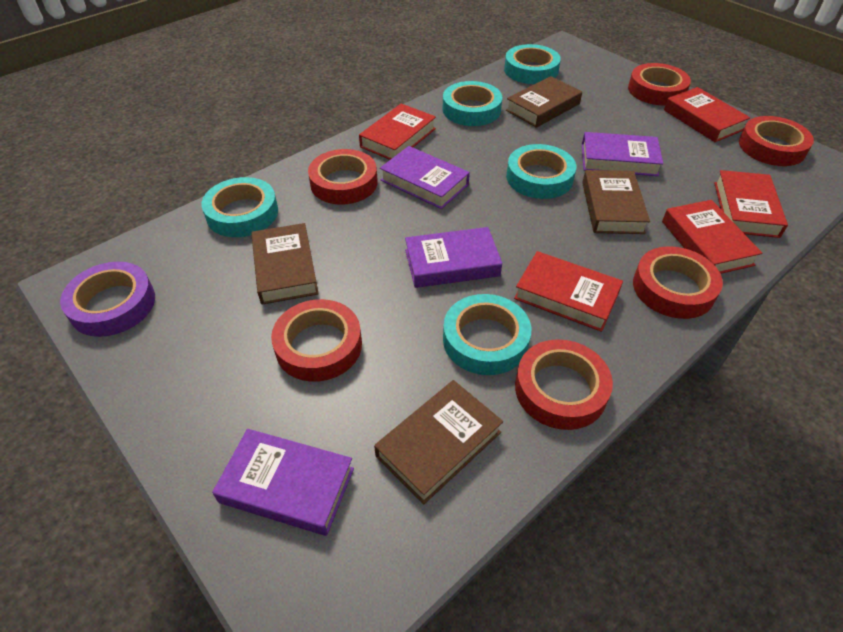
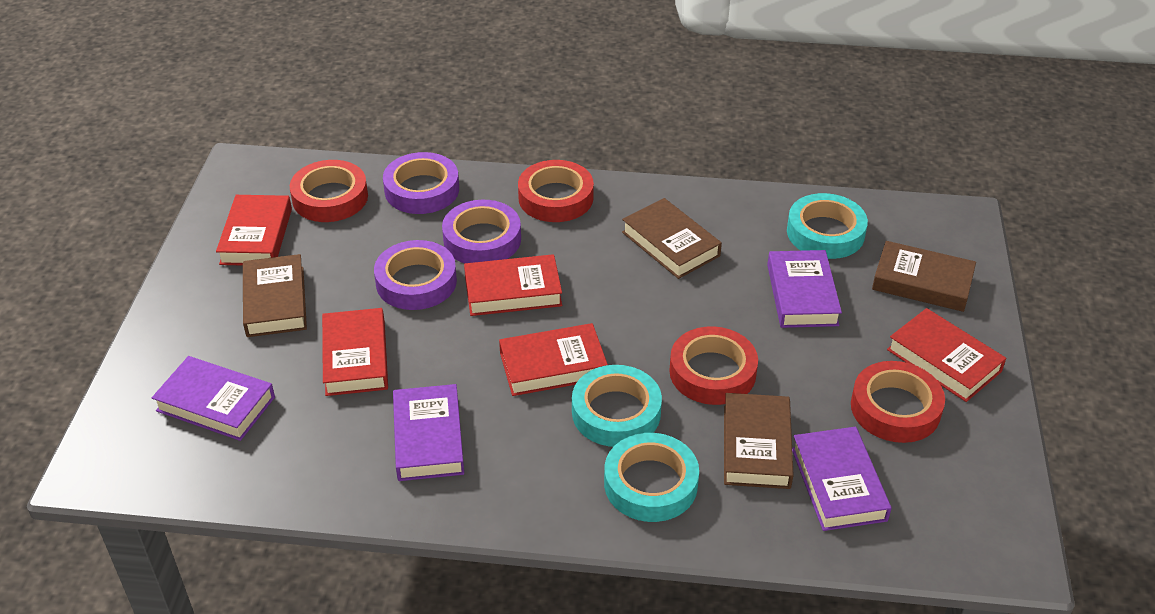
purple tape: [60,262,155,337] = 1 -> [374,240,457,310] [383,152,459,214] [442,200,521,263] = 3
red tape: [271,299,362,382] [308,149,378,205] [515,339,613,430] [628,63,691,106] [633,246,723,319] [739,116,814,166] = 6 -> [290,160,368,222] [518,160,594,222] [669,326,758,405] [851,361,945,443] = 4
turquoise tape: [202,177,278,237] [442,81,502,126] [443,294,531,375] [504,44,561,84] [506,144,576,199] = 5 -> [572,365,662,447] [604,433,699,522] [787,193,868,259] = 3

